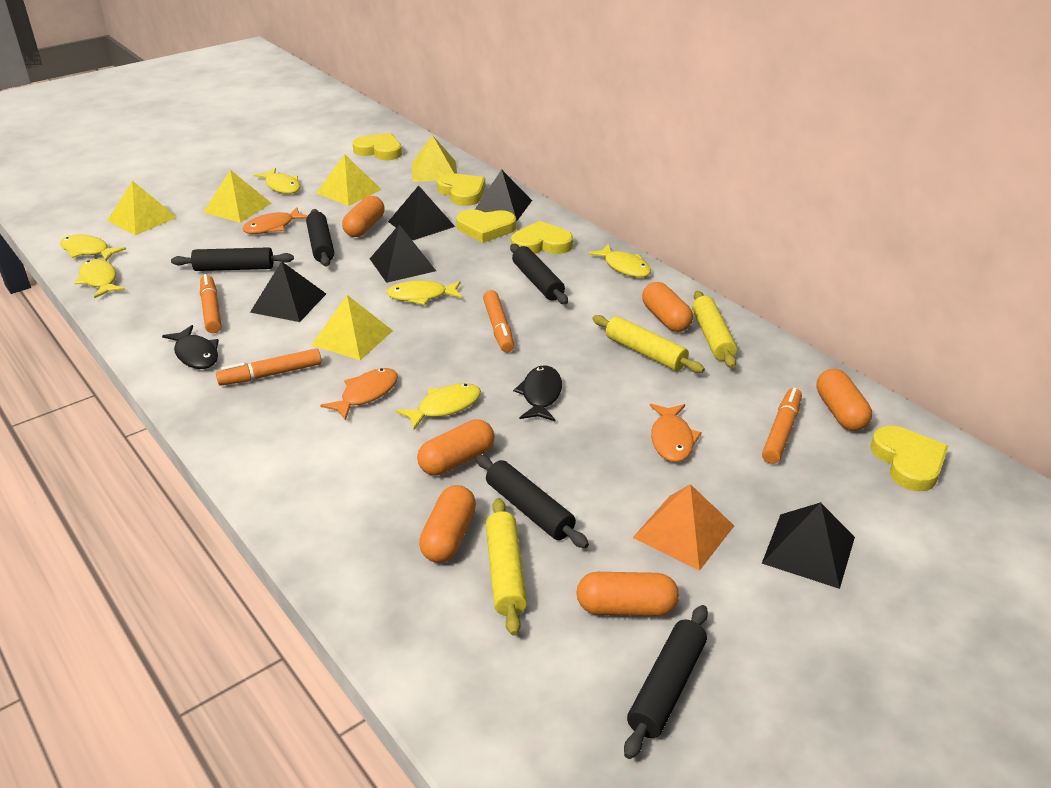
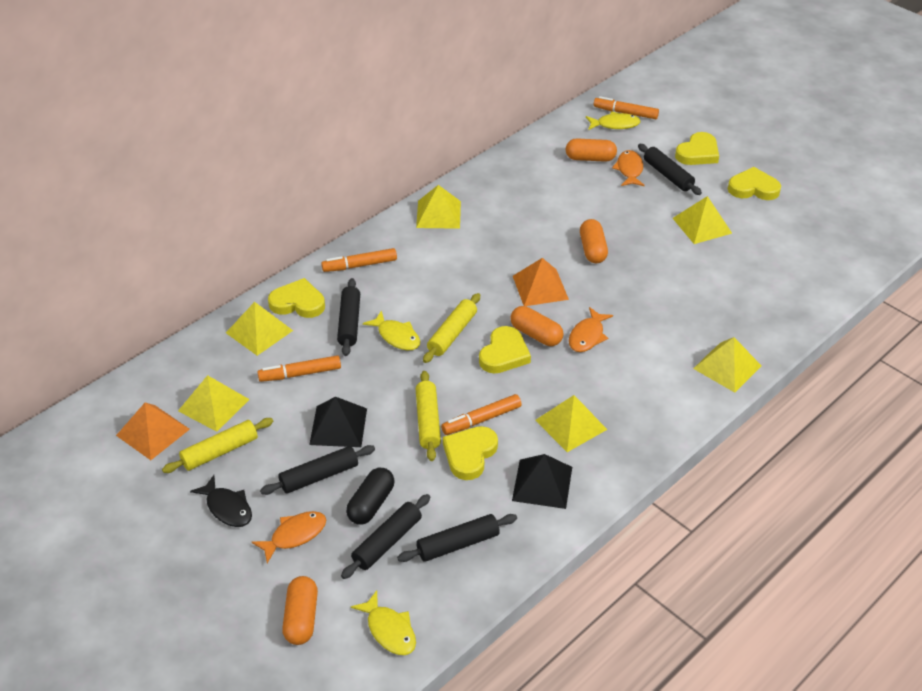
black capsule: none = 0 -> [346,468,394,524] = 1
black fish: [162,325,219,369] [513,365,562,422] = 2 -> [190,475,252,527] = 1
black pyramid: [250,261,326,322] [370,225,436,283] [388,185,455,240] [475,169,532,221] [762,502,855,589] = 5 -> [309,397,367,447] [512,454,572,509] = 2
orange capsule: [342,196,384,237] [417,419,495,476] [419,485,476,563] [576,572,679,616] [642,282,693,332] [816,369,872,431] = 6 -> [282,576,318,645] [510,306,564,346] [566,139,617,162] [580,219,608,263] = 4
orange pyramid: [633,484,734,571] = 1 -> [116,402,190,460] [513,258,569,306] = 2
yellow fish: [60,234,126,261] [75,259,125,298] [254,168,300,194] [387,280,462,305] [396,383,481,430] [588,244,651,277] = 6 -> [351,590,416,655] [363,310,420,351] [586,111,641,130] = 3
yellow pyramid: [107,181,177,235] [203,170,271,223] [312,295,393,360] [317,154,382,206] [412,135,457,182] = 5 -> [178,375,250,432] [226,302,293,356] [416,185,461,229] [535,395,607,452] [673,196,732,244] [693,337,762,393] = 6

